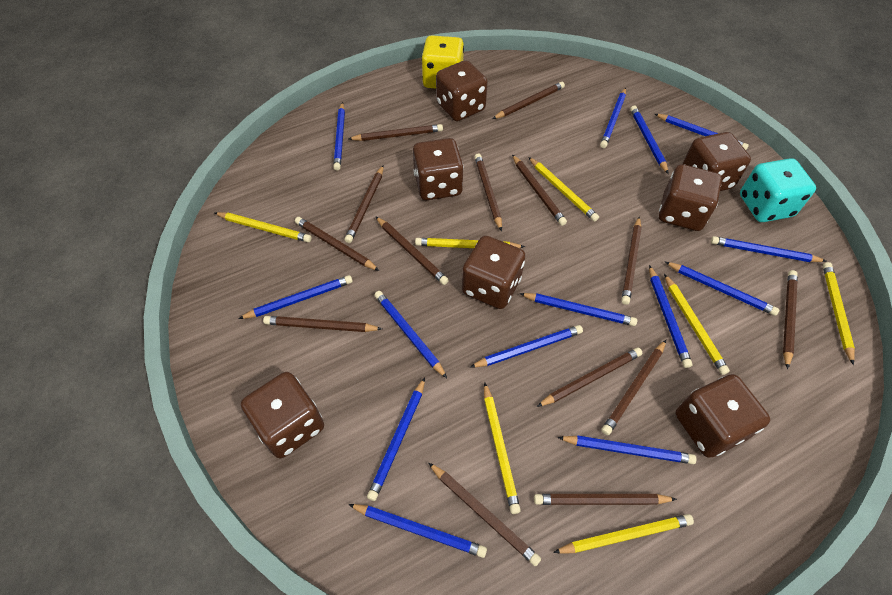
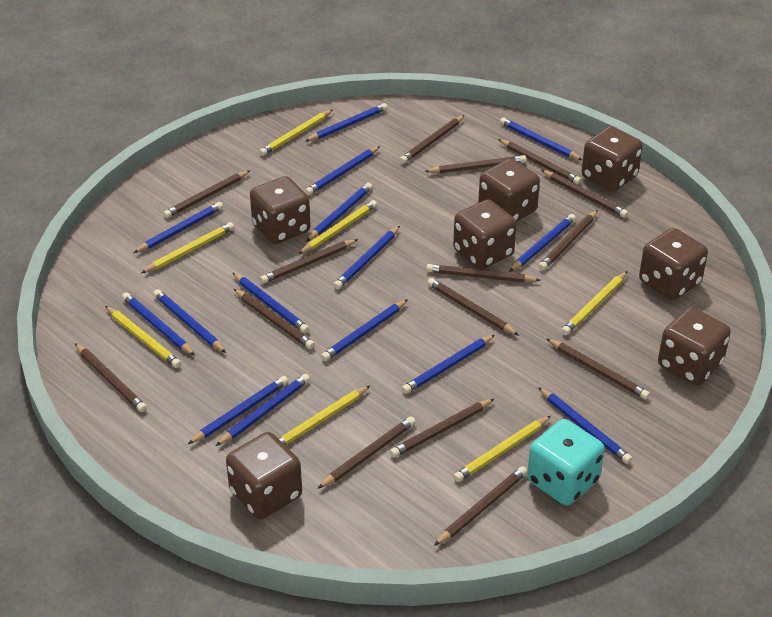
blue pencil: [239,275,353,319] [333,102,345,171] [348,504,487,558] [367,378,425,501] [374,291,447,378] [470,325,583,368] [519,293,637,326] [557,435,697,464] [600,88,626,148] [630,106,668,174] [649,265,692,368] [655,114,749,150] [665,262,780,316] [711,236,827,262] = 14 -> [122,292,195,356] [133,202,223,253] [153,289,226,353] [188,376,288,444] [216,374,310,446] [233,273,309,333] [305,103,388,141] [305,146,380,195] [306,183,373,241] [321,299,408,361] [333,226,400,289] [402,335,495,394] [500,117,583,160] [509,214,576,272] [538,387,632,464] = 15
brown pencil: [263,316,382,332] [295,217,379,271] [345,165,384,243] [349,124,443,141] [375,216,449,285] [428,462,541,566] [475,153,502,231] [492,82,565,119] [512,155,567,226] [534,494,677,505] [537,347,642,407] [601,340,666,435] [621,217,641,305] [783,270,798,369] = 14 -> [75,343,147,412] [163,170,250,218] [234,289,315,349] [260,239,358,284] [317,416,416,489] [390,399,494,458] [399,115,465,164] [424,155,526,173] [426,264,541,282] [427,278,519,336] [434,466,527,546] [498,139,582,185] [539,210,598,270] [541,170,628,218] [546,338,650,400] = 15
yellow dice: [421,35,464,88] = 1 -> none = 0

